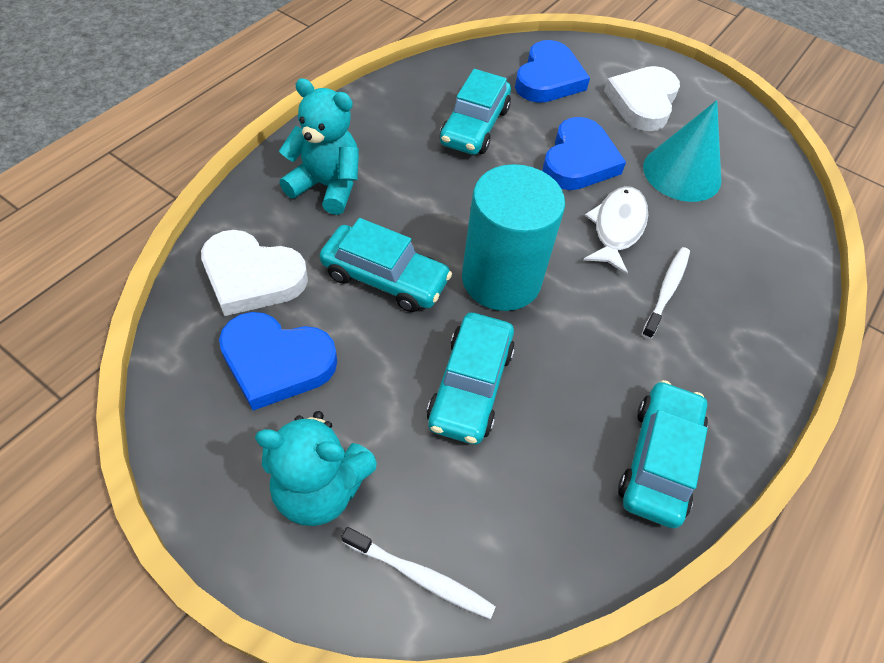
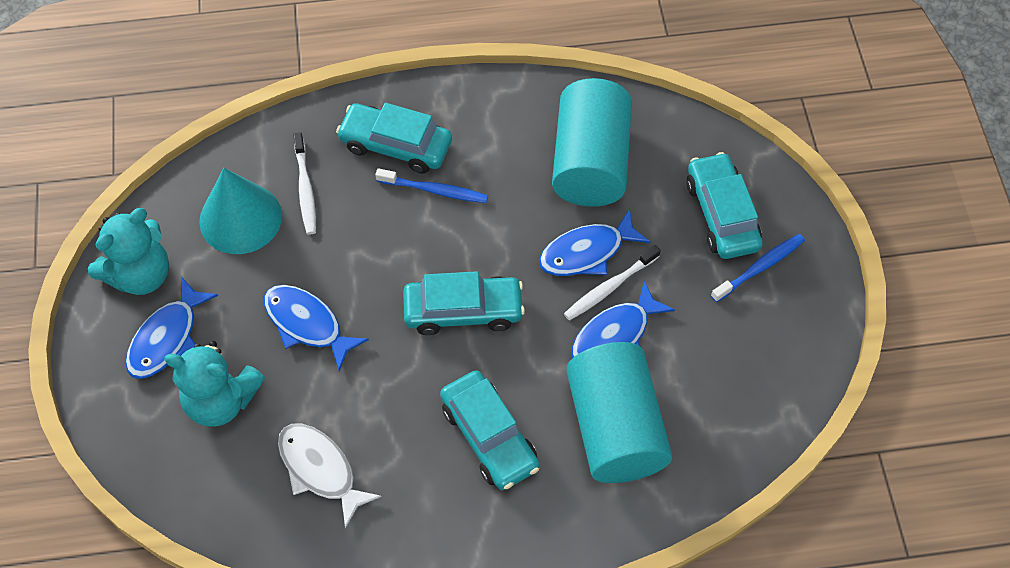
blue fish: none = 0 -> [125,276,218,379] [264,285,369,371] [539,209,650,276] [572,281,675,358] = 4
blue heart: [219,312,337,411] [515,40,590,103] [543,117,626,190] = 3 -> none = 0
blue toothbrush: none = 0 -> [375,168,488,203] [711,234,805,302] = 2
turquoise cylinder: [462,164,565,311] = 1 -> [552,78,632,207] [566,342,672,483] = 2
white heart: [201,230,308,316] [604,66,680,131] = 2 -> none = 0

